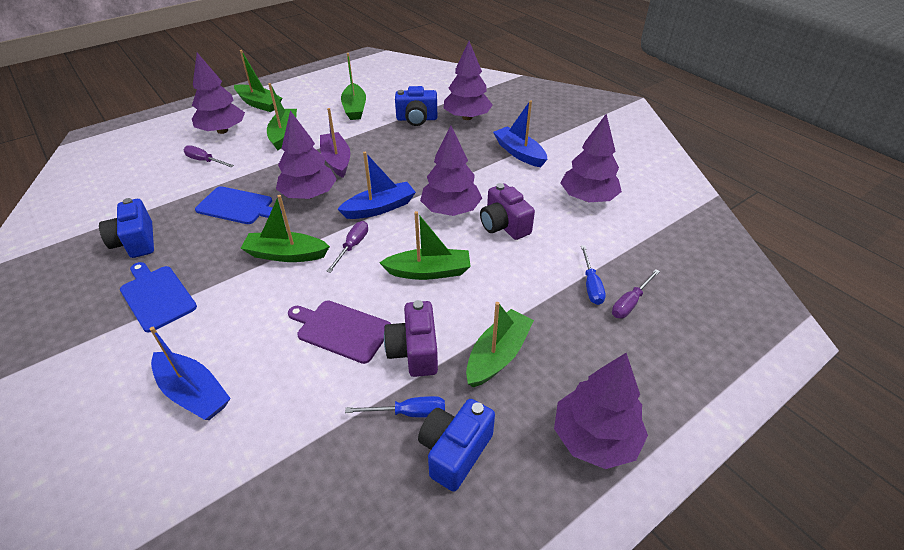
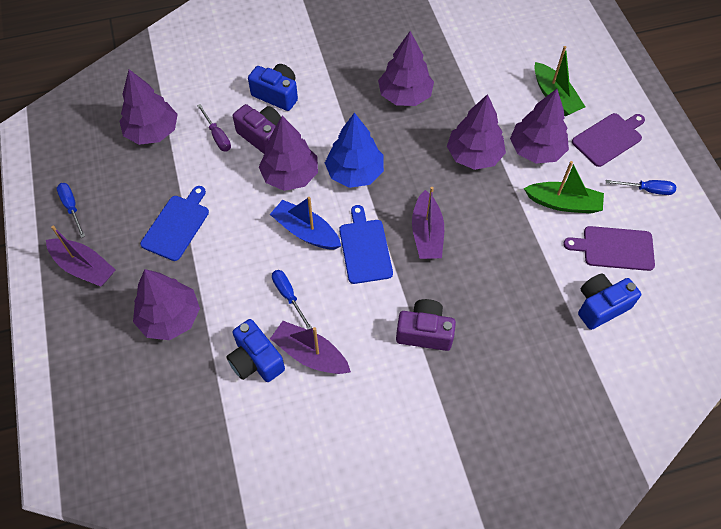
blue boat: [150,327,231,420] [337,152,416,219] [493,100,547,167] = 3 -> [269,197,341,249] = 1
blue screwdriver: [345,396,445,418] [581,246,606,305] = 2 -> [56,183,85,238] [272,270,312,329] [606,180,676,195] = 3
blue tree: none = 0 -> [325,112,384,188] = 1
green boat: [234,50,282,112] [241,195,330,262] [267,83,297,150] [341,53,366,120] [379,211,471,280] [466,302,534,387] = 6 -> [524,161,604,214] [534,46,585,116] = 2
purple boat: [320,108,350,178] = 1 -> [46,226,116,286] [270,321,351,374] [412,187,444,259] = 3
purple cutting board: [288,301,391,364] = 1 -> [563,226,655,271] [572,113,645,167] = 2
purple screwdriver: [184,146,234,167] [326,221,368,273] [612,269,660,318] = 3 -> [197,104,231,151] = 1

